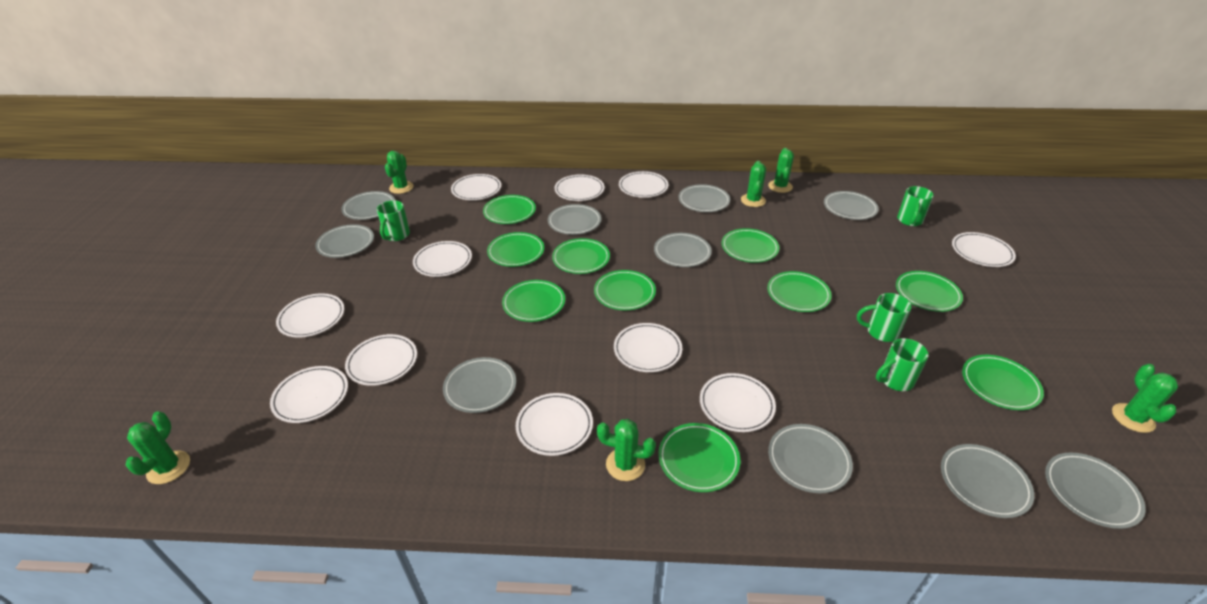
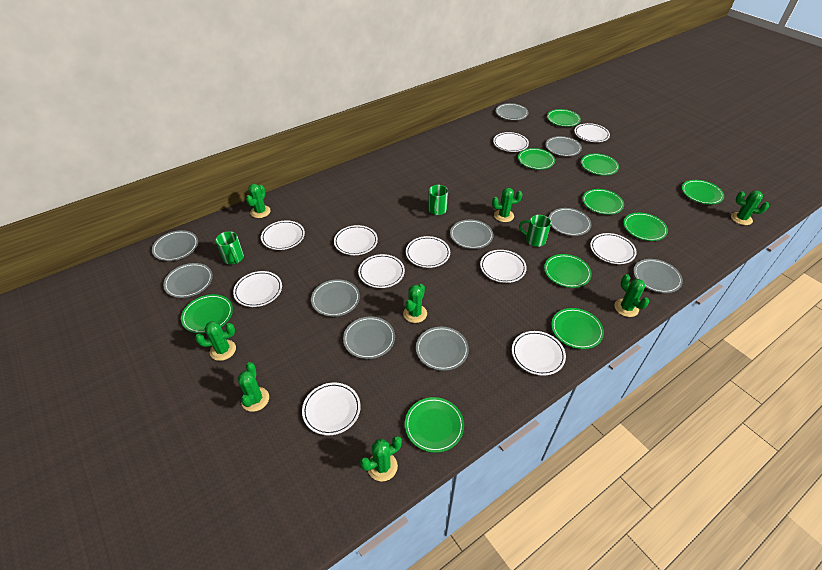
green cactus: [125,411,190,484] [385,151,414,194] [597,419,656,481] [741,161,766,207] [768,148,794,193] [1112,364,1178,433] = 6 -> [195,321,236,361] [238,362,269,412] [246,184,271,218] [360,436,402,481] [403,284,427,323] [492,188,523,222] [614,274,649,317] [731,191,769,225] = 8
green mug: [377,200,410,241] [857,293,912,342] [876,338,929,391] [897,186,934,226] = 4 -> [215,231,244,264] [428,185,448,215] [519,215,551,247] = 3

